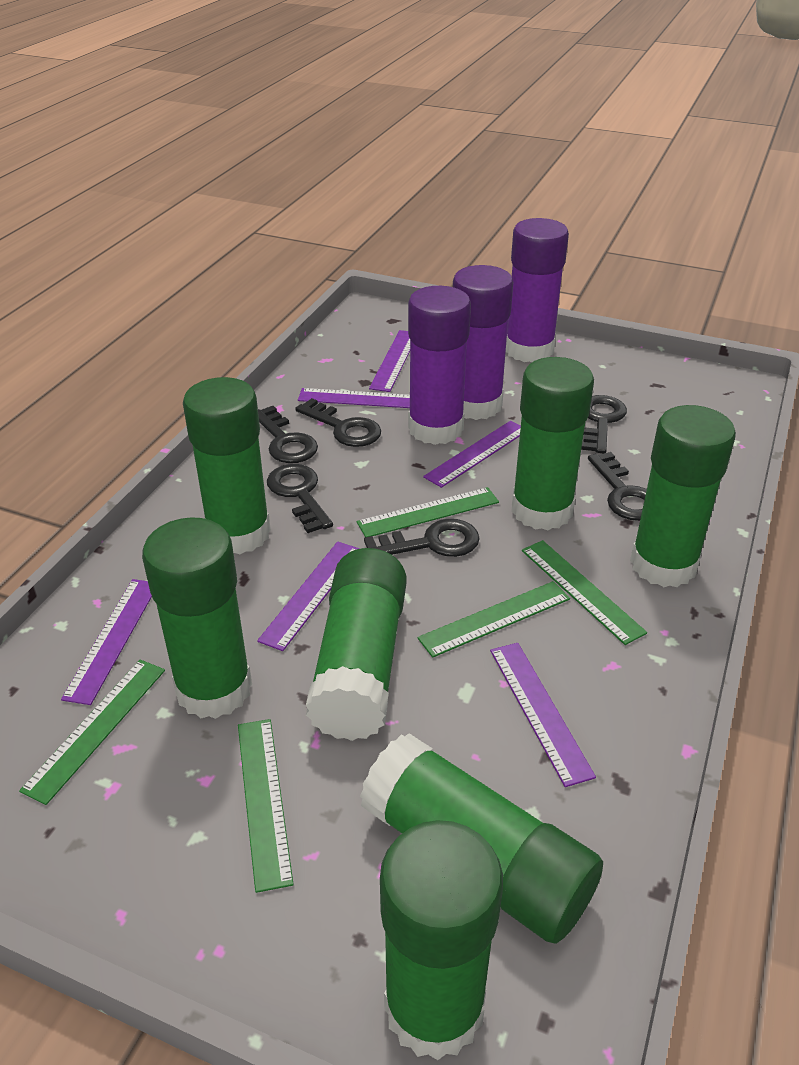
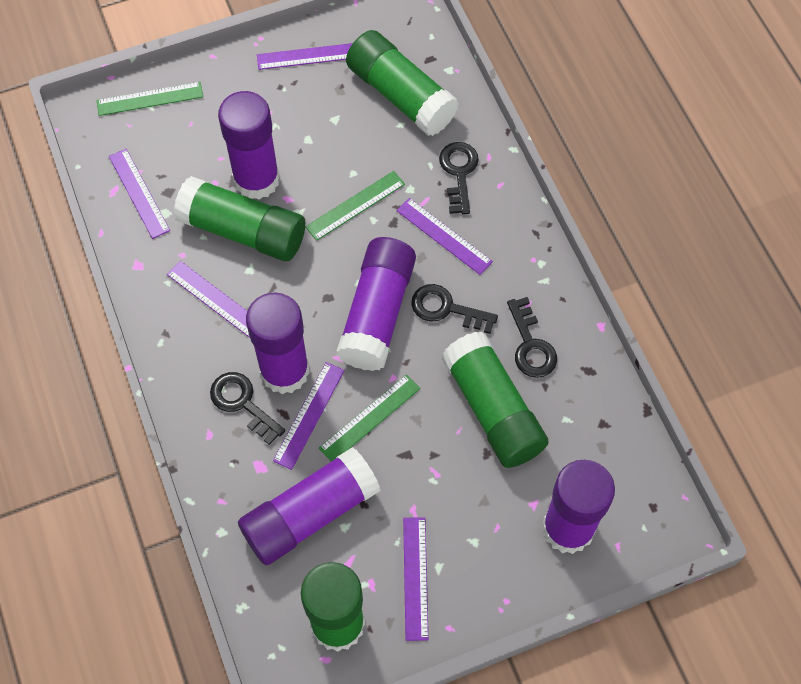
black key: [258,406,318,463] [267,464,333,533] [295,398,381,447] [364,519,480,557] [581,395,627,453] [588,452,647,521] = 6 -> [210,372,285,445] [411,284,498,334] [439,142,479,214] [507,297,557,378] = 4
green glue stick: [142,517,252,719] [183,377,271,554] [306,548,407,741] [360,733,603,944] [380,820,503,1060] [511,357,594,530] [630,405,736,587] = 7 -> [174,176,305,261] [301,562,365,652] [346,30,459,136] [442,331,549,468] = 4
green ruler: [19,659,165,805] [238,719,294,893] [357,487,499,537] [417,581,570,658] [522,540,647,645] = 5 -> [97,82,203,116] [305,171,405,241] [319,374,421,462] = 3
purple glue stick: [408,286,471,445] [453,265,513,420] [506,218,569,362] = 3 -> [218,91,280,200] [238,447,381,565] [246,293,310,394] [337,237,416,371] [542,460,615,554] = 5

